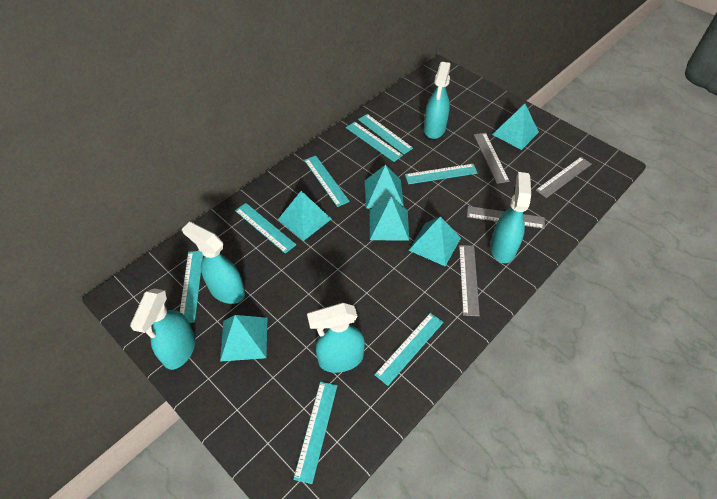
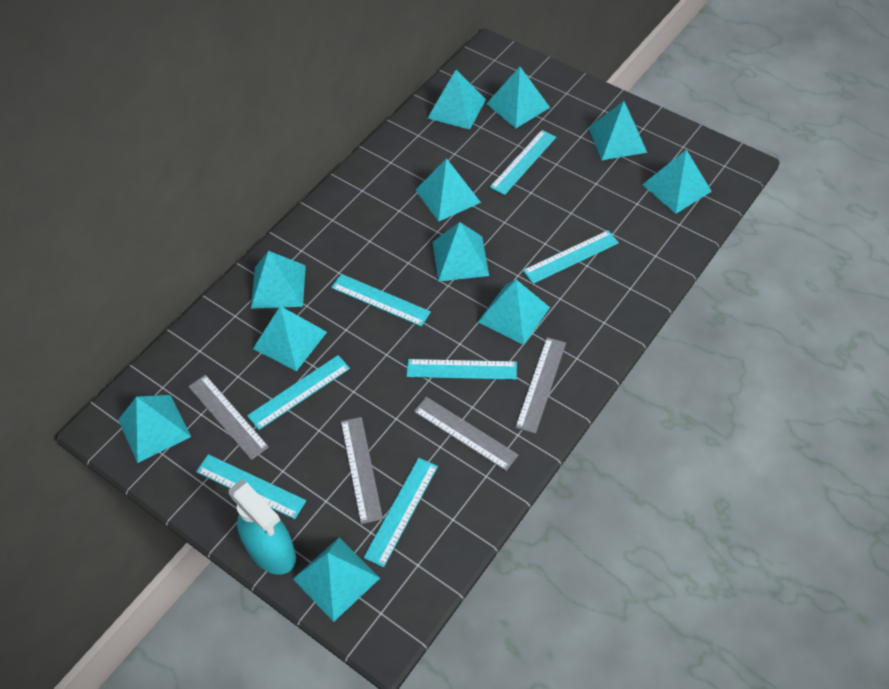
turquoise pyramid: [220,315,267,362] [278,191,331,241] [365,165,404,208] [370,197,409,241] [409,216,461,266] [492,104,539,150] = 6 -> [118,395,191,463] [251,251,306,309] [253,306,327,371] [293,537,380,622] [415,158,481,222] [428,70,486,130] [433,222,489,282] [478,279,550,345] [486,67,550,128] [588,101,647,160] [642,150,712,214] = 11
turquoise ruler: [180,251,203,323] [235,203,296,254] [293,382,337,484] [304,155,350,207] [346,122,403,162] [358,114,413,154] [374,313,443,386] [405,164,478,184] = 8 -> [196,454,306,519] [247,355,350,430] [331,274,431,326] [363,458,438,567] [407,359,517,380] [490,130,556,195] [523,230,619,284] = 7
turquoise spray bottle: [130,288,195,370] [182,222,245,304] [307,303,365,373] [424,62,450,139] [490,172,531,263] = 5 -> [229,480,296,575] = 1

